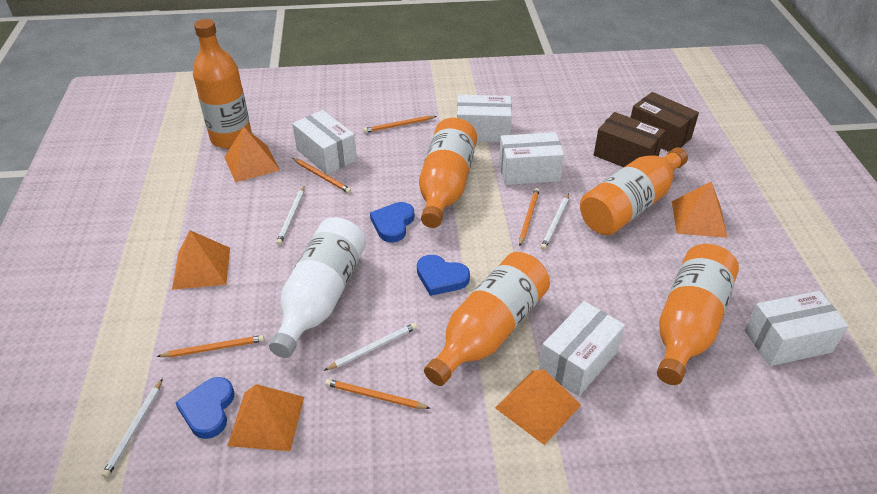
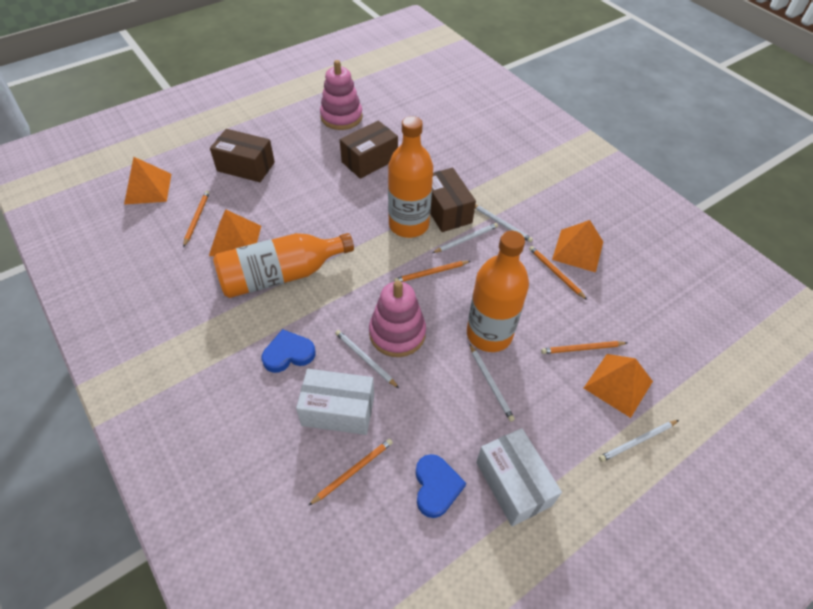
blue heart: [175,377,234,439] [370,202,414,243] [417,255,470,296] = 3 -> [262,329,316,373] [416,454,466,518] = 2
brown box: [594,112,665,167] [631,92,699,152] = 2 -> [210,129,275,182] [340,120,398,179] [430,168,476,232] = 3
orange bottle: [193,19,252,149] [419,118,477,228] [424,252,550,386] [580,147,688,235] [657,244,739,385] = 5 -> [213,233,354,298] [388,116,433,238] [467,231,529,352] = 3
orange pyramid: [172,230,230,290] [224,127,280,183] [227,384,304,451] [495,369,581,445] [672,181,728,238] = 5 -> [124,157,171,205] [209,209,261,256] [552,220,603,273] [584,354,653,418] = 4
pink stacking toy: none = 0 -> [320,60,363,130] [369,280,426,357] = 2
white bottle: [269,217,366,358] = 1 -> none = 0
white box: [292,110,357,175] [457,95,512,142] [499,132,564,185] [539,301,625,396] [745,291,849,366] = 5 -> [296,369,374,435] [476,428,562,526] = 2
white pencil: [102,379,163,478] [276,186,305,245] [324,323,417,371] [541,194,569,250] = 4 -> [335,330,399,388] [432,223,498,253] [470,344,515,422] [475,204,533,242] [599,420,679,462] = 5

